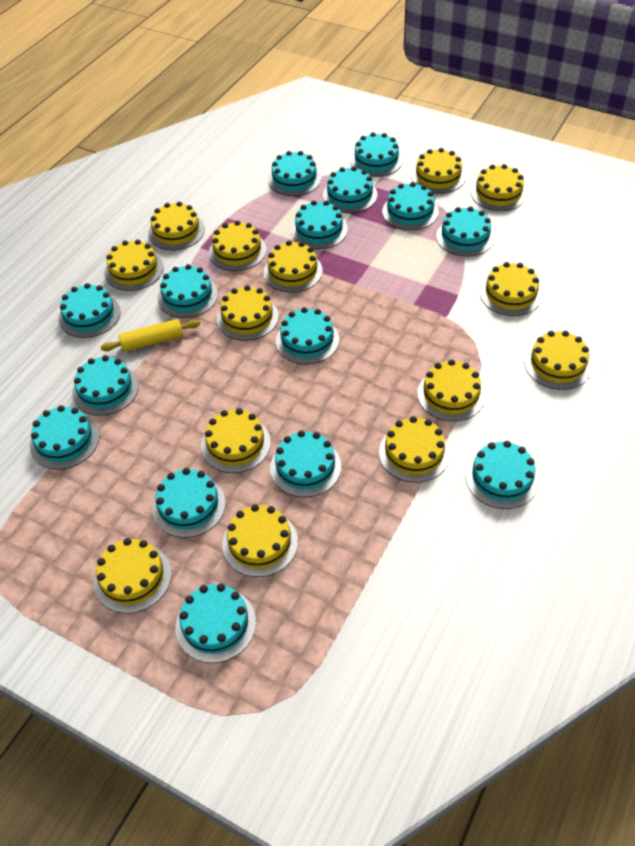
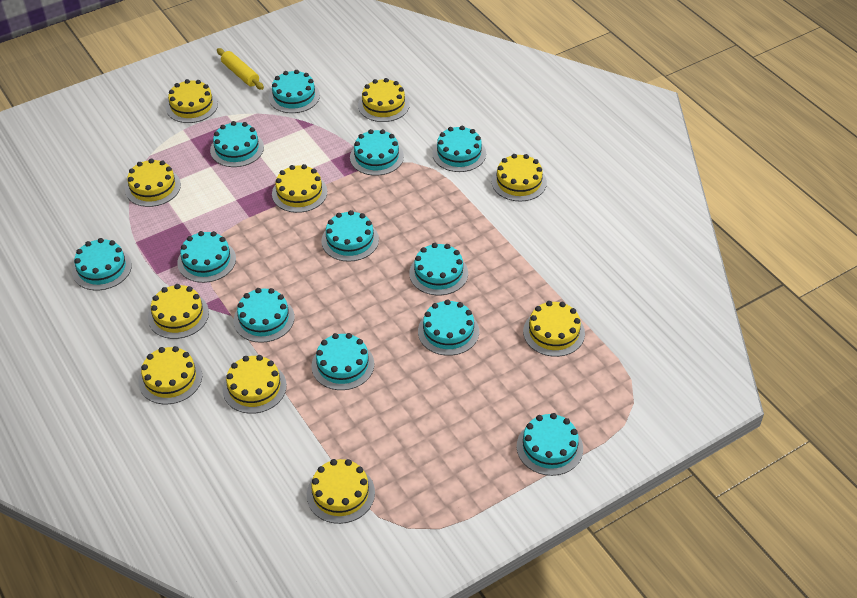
turquoise cake: [30,405,99,469] [59,283,120,338] [72,355,139,416] [152,468,226,538] [157,264,218,318] [176,584,256,663] [268,151,322,196] [270,430,341,497] [276,307,339,364] [291,200,348,249] [323,166,378,213] [350,132,403,177] [382,182,439,230] [436,206,495,257] [465,441,539,509] = 15 -> [72,238,132,290] [177,231,236,283] [210,121,264,167] [234,288,295,343] [268,70,320,113] [311,333,374,390] [321,210,379,262] [350,129,404,176] [409,243,468,295] [418,299,479,356] [432,126,486,172] [517,413,583,476] = 12
yellow cake: [94,538,172,613] [105,239,163,291] [148,202,205,250] [201,408,271,473] [209,220,267,271] [217,285,279,341] [222,504,298,577] [263,241,323,293] [379,416,450,483] [411,148,466,194] [417,359,485,421] [471,164,527,211] [480,262,542,316] [524,331,592,390] = 14 -> [125,159,181,207] [138,346,202,404] [148,284,209,339] [166,79,218,123] [223,355,287,414] [272,164,327,213] [307,459,375,524] [358,78,410,122] [492,154,547,201] [523,301,585,357] = 10

